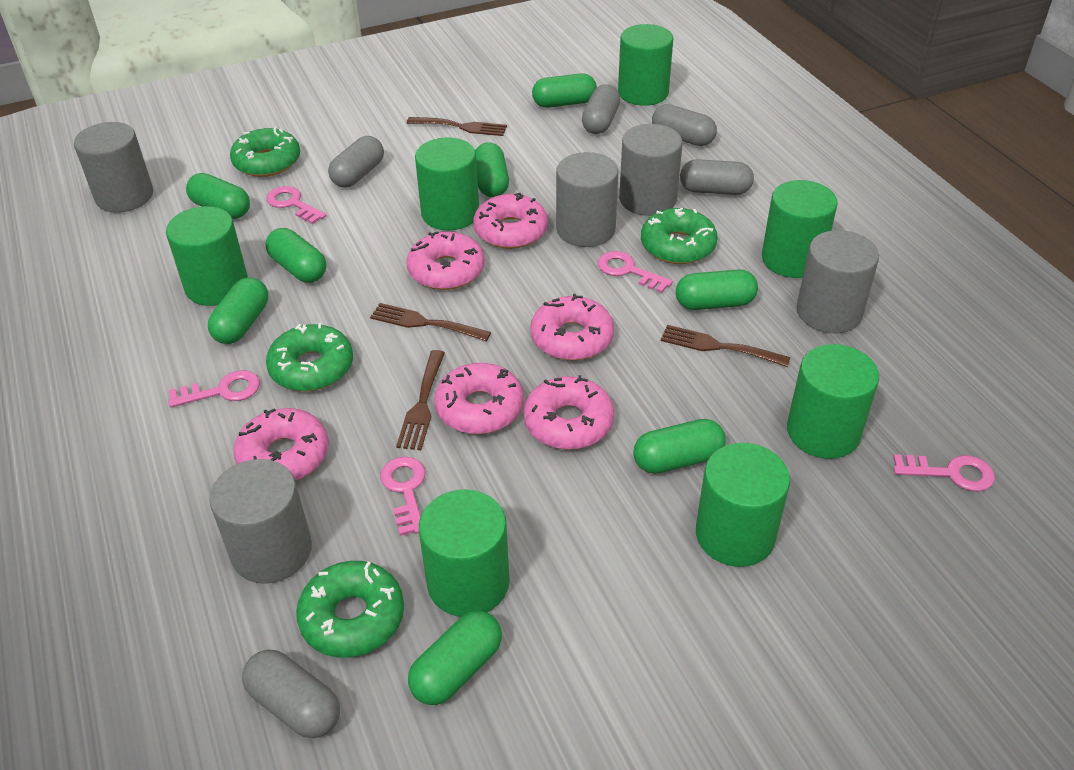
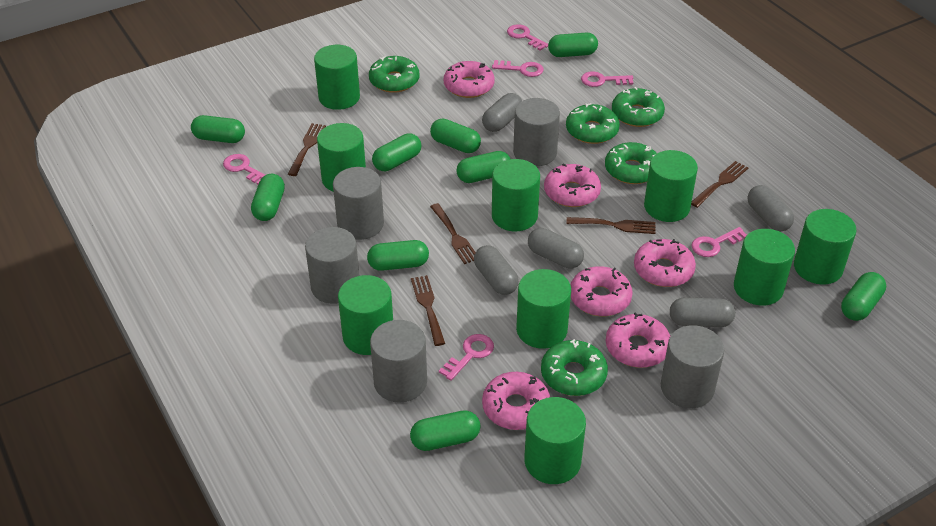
brown fork: [370,303,491,341] [396,350,445,450] [407,117,507,136] [661,325,791,367] = 4 -> [288,123,326,176] [411,275,445,346] [430,203,476,264] [566,217,656,234] [691,161,748,208] = 5
green capsule: [186,173,250,219] [208,277,268,344] [266,228,326,283] [408,610,502,705] [475,142,509,197] [532,73,597,108] [633,419,726,474] [676,269,758,310] = 8 -> [191,115,245,143] [251,174,285,221] [367,240,429,271] [372,133,421,171] [410,410,481,451] [430,119,481,153] [456,151,511,183] [548,33,598,57] [841,272,886,321] = 9
green cylinder: [166,206,248,306] [415,137,479,230] [419,489,510,617] [618,24,673,106] [696,443,790,567] [762,180,838,278] [787,344,879,459] = 7 -> [314,45,360,110] [317,123,366,192] [338,275,393,355] [492,159,540,231] [516,269,571,349] [524,397,586,484] [644,150,698,222] [734,229,795,306] [794,209,857,285] = 9
green donut: [230,127,300,177] [266,323,353,391] [296,561,404,658] [641,208,718,264] = 4 -> [369,56,419,93] [541,339,608,396] [566,103,620,144] [605,142,657,184] [612,87,665,127] = 5
pink key: [168,370,260,407] [266,186,327,224] [380,457,426,536] [598,251,673,293] [893,454,995,491] = 5 -> [223,154,265,185] [439,334,494,381] [492,60,544,77] [507,24,548,50] [581,71,633,87] [691,227,747,257] = 6

